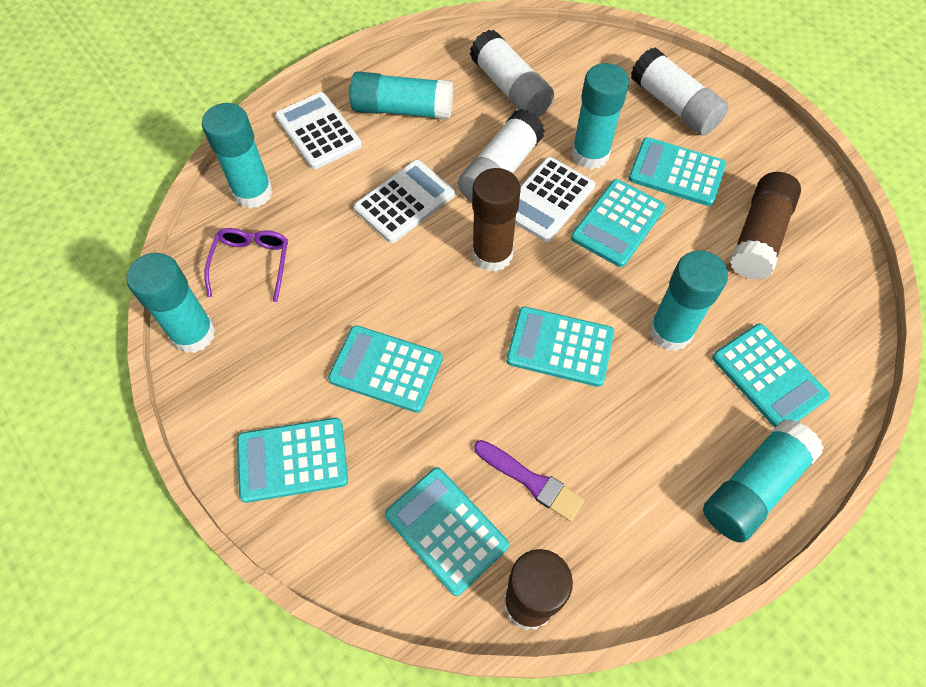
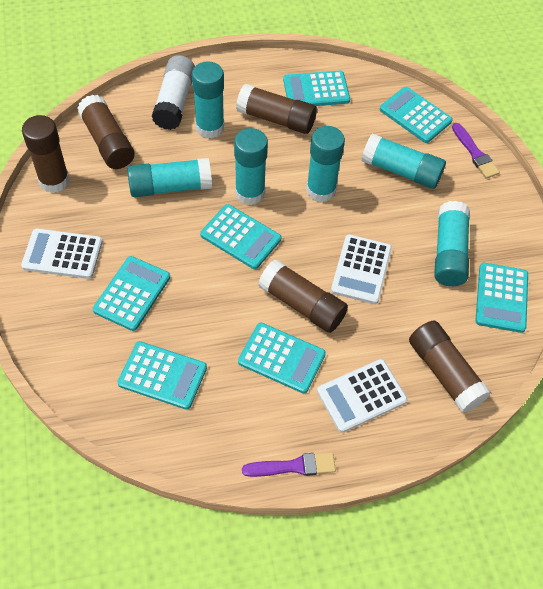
brown glue stick: [472,168,521,272] [504,549,573,630] [730,172,801,280] = 3 -> [22,115,70,193] [77,94,135,169] [236,84,317,134] [258,259,348,333] [409,320,491,413] = 5
purple brush: [474,440,585,522] = 1 -> [242,452,336,477] [452,123,500,179] = 2
purple glasses: [204,228,288,302] = 1 -> none = 0
white glue stick: [458,109,545,202] [470,30,554,117] [631,47,729,136] = 3 -> [151,55,195,130] = 1

